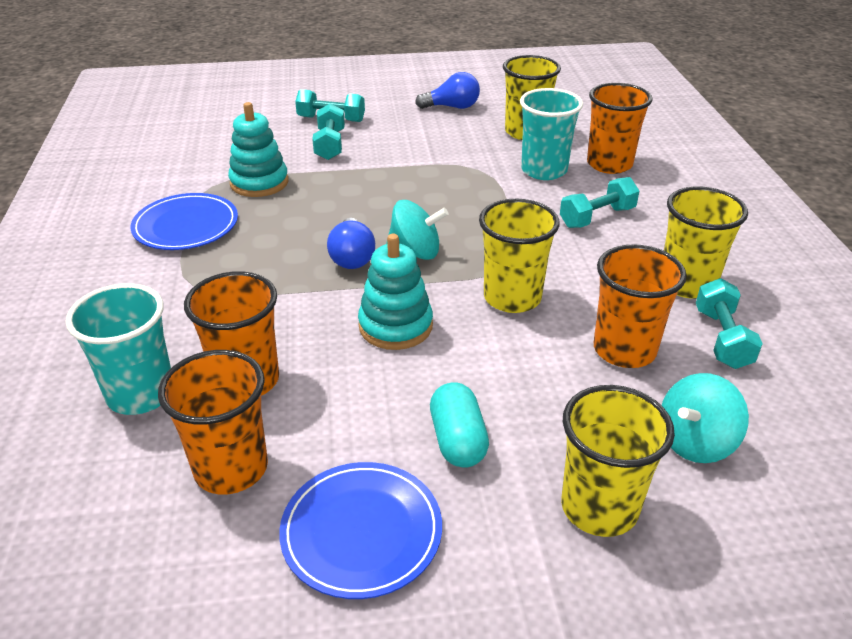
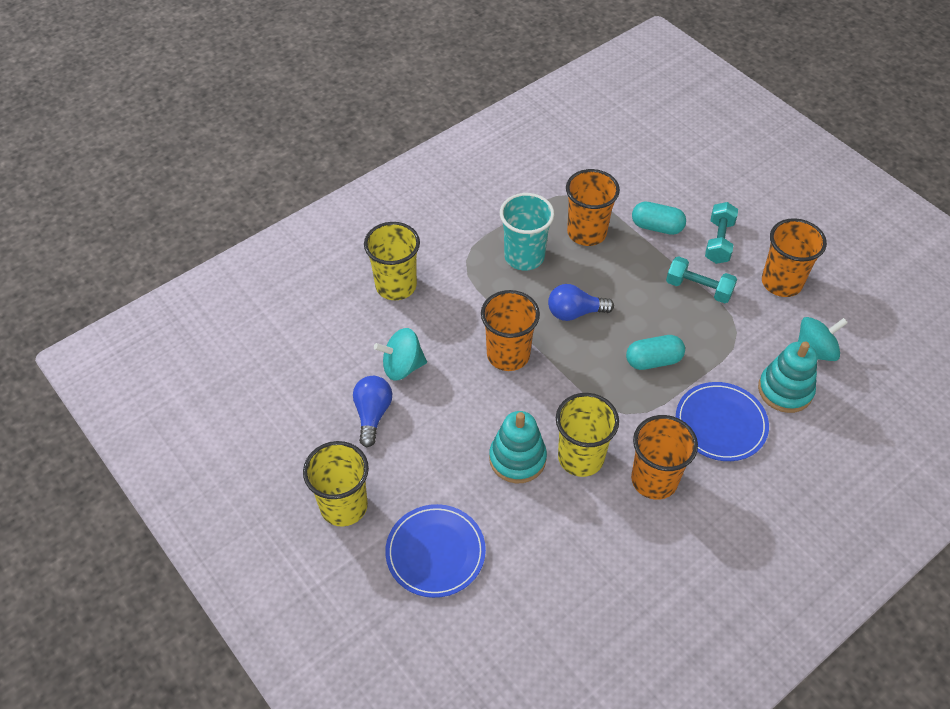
turquoise capsule: [430,383,489,468] = 1 -> [626,335,685,370] [632,201,686,235] = 2
turquoise cup: [66,283,171,415] [520,88,583,180] = 2 -> [500,193,555,270] = 1
turquoise dumbbell: [295,89,365,122] [312,104,345,160] [560,177,639,228] [696,278,763,369] = 4 -> [666,256,737,303] [705,202,738,264] = 2
yellow cup: [479,199,560,313] [503,55,561,140] [561,385,675,537] [664,187,748,298] = 4 -> [303,441,369,527] [364,222,420,300] [556,393,619,477] = 3

